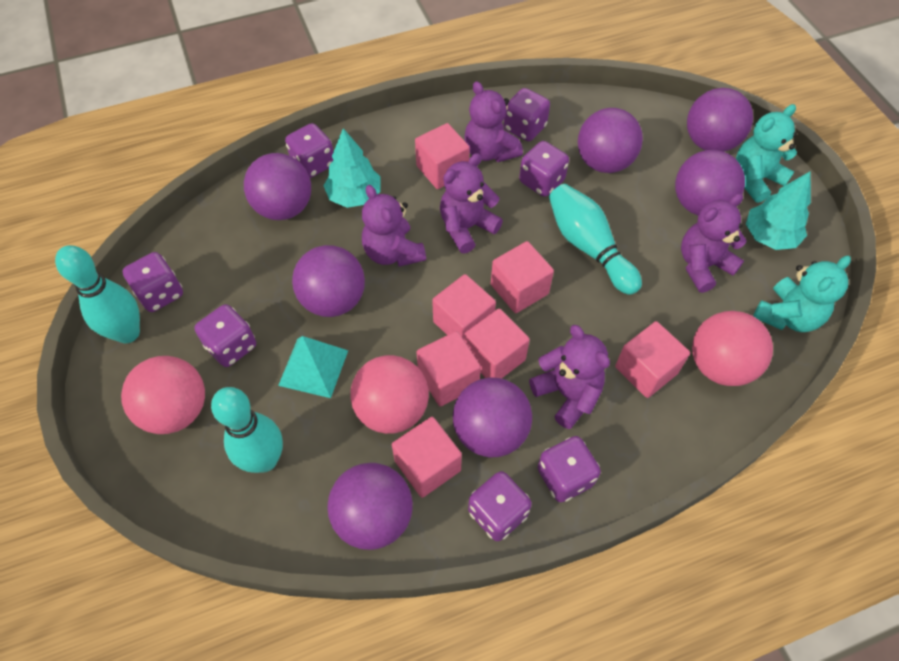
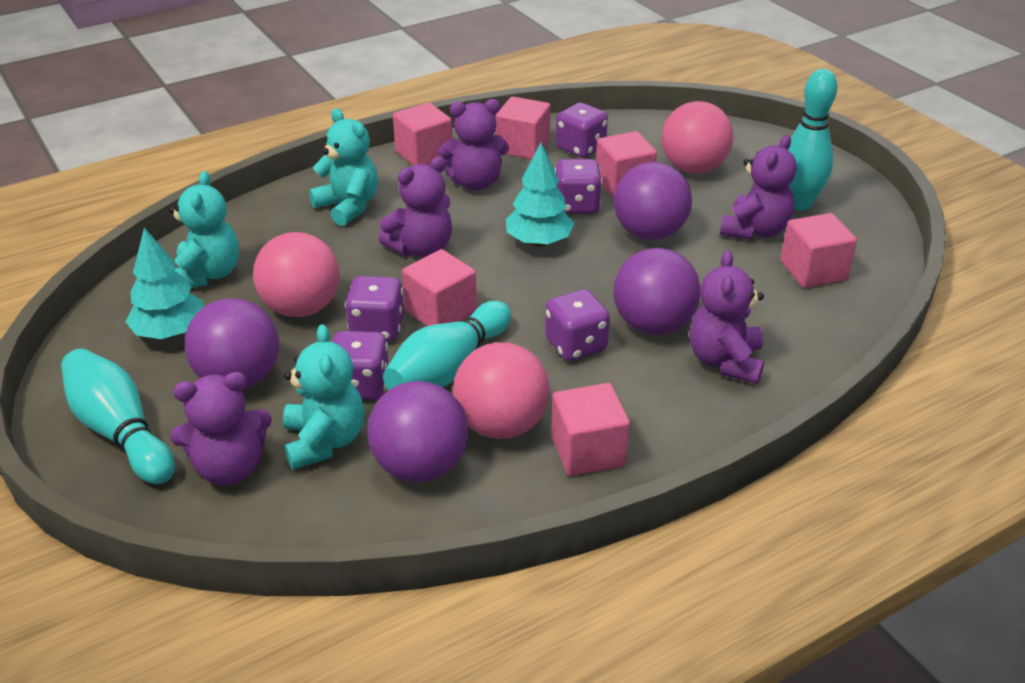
pink cube: [392,417,462,498] [415,123,470,189] [416,331,481,407] [432,274,496,340] [464,309,530,378] [491,241,554,313] [615,321,690,398] = 7 -> [393,102,452,165] [402,249,477,326] [496,96,551,160] [551,383,630,476] [596,131,657,198] [781,213,857,288] = 6
purple ball: [244,153,311,220] [292,245,365,317] [327,463,413,550] [453,377,532,457] [578,108,643,173] [675,150,745,215] [687,88,753,152] = 7 -> [185,298,279,389] [367,381,468,482] [613,248,701,335] [614,162,692,240] = 4
purple dice: [122,252,183,312] [195,304,256,367] [285,123,333,178] [468,471,532,541] [504,88,550,141] [519,141,569,197] [537,436,601,502] = 7 -> [332,331,389,400] [345,276,404,341] [545,289,610,361] [555,159,602,214] [556,103,608,158] = 5
turquoise pyramid: [278,336,348,398] = 1 -> none = 0
turquoise teddy bear: [736,104,797,203] [753,256,851,332] = 2 -> [169,171,239,288] [283,324,364,469] [309,109,378,226] = 3

